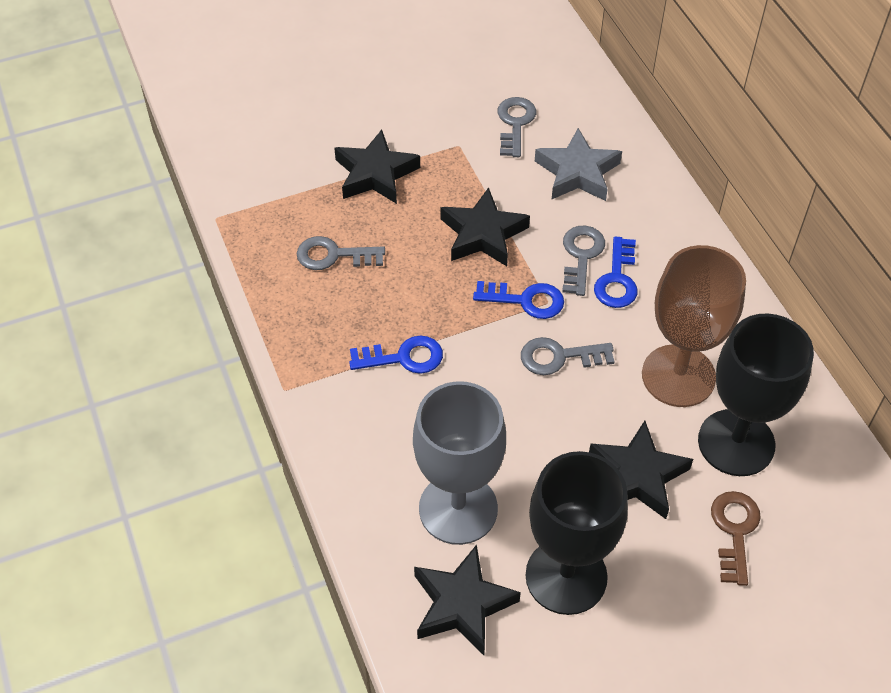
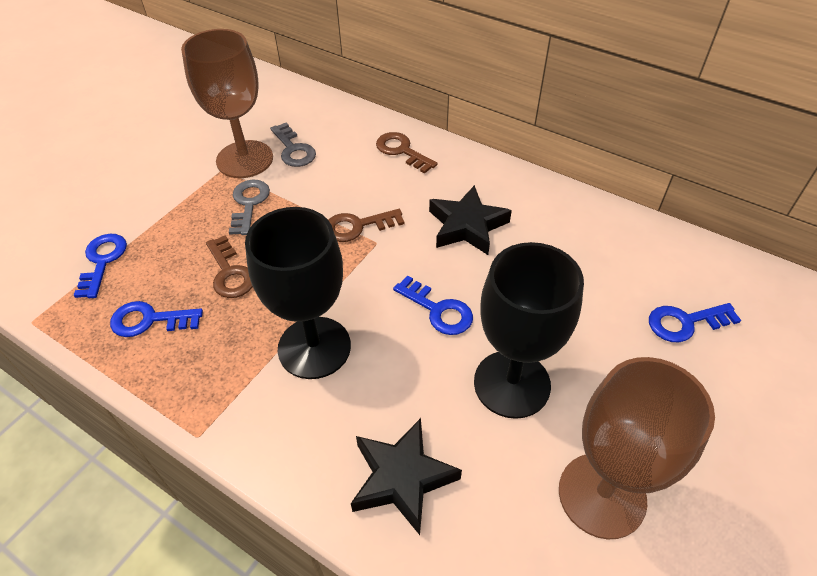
black star: [334,130,420,204] [414,544,521,655] [441,187,530,266] [589,421,693,519] = 4 -> [351,418,462,535] [429,185,512,255] = 2
blue key: [349,336,443,374] [473,281,564,319] [594,237,638,308] = 3 -> [74,234,127,298] [110,301,203,337] [393,275,473,335] [649,303,741,342] = 4
brown goblet: [642,245,746,407] = 1 -> [181,29,273,178] [559,357,715,539] = 2
brown key: [711,491,761,586] = 1 -> [206,235,253,298] [328,209,405,242] [376,132,437,174] = 3
grey goblet: [413,381,506,545] = 1 -> none = 0
grey key: [297,236,385,270] [498,97,536,157] [521,337,615,375] [562,226,605,296] = 4 -> [229,180,270,235] [270,123,316,167] = 2
grey star: [535,128,622,201] = 1 -> none = 0

